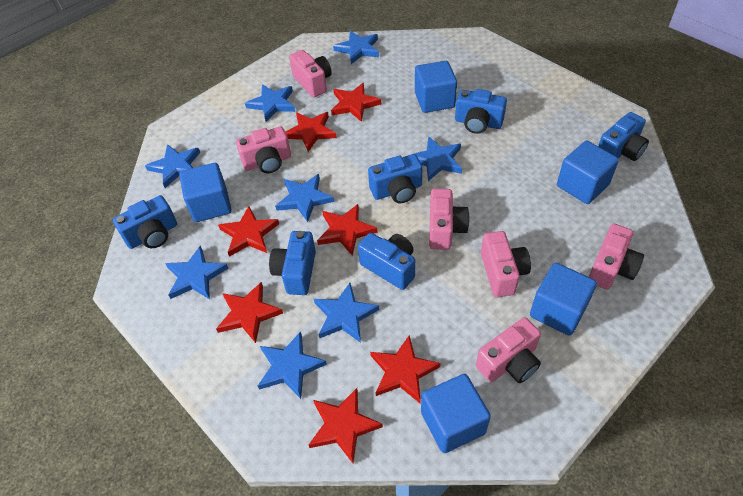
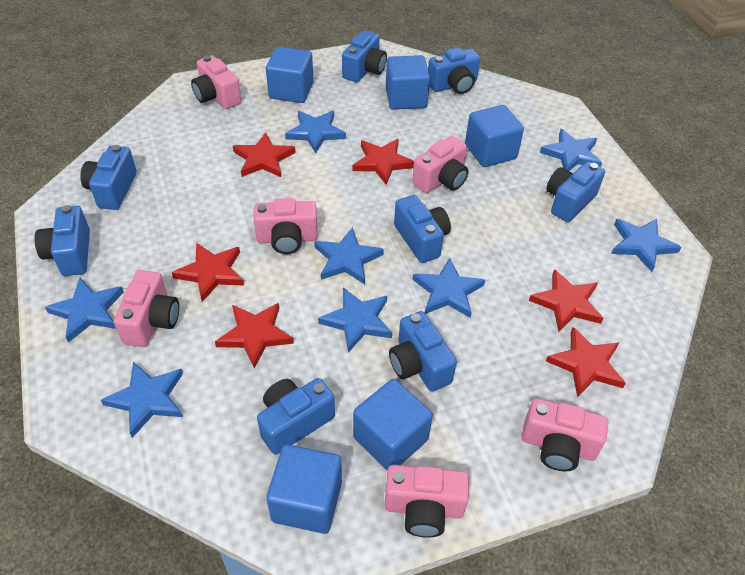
blue camera: [113,195,177,249] [269,231,316,295] [358,233,415,290] [368,154,422,203] [455,89,507,134] [598,112,649,161] = 6 -> [34,205,90,276] [80,145,137,210] [257,378,335,455] [342,30,387,82] [389,311,457,392] [394,195,451,263] [428,47,480,94] [546,161,605,222] = 8
red star: [216,282,283,343] [218,206,279,257] [285,112,337,152] [309,388,383,463] [317,204,378,256] [331,83,381,122] [370,336,441,403] = 7 -> [172,243,244,302] [215,303,294,369] [233,132,295,177] [352,139,414,185] [529,269,604,332] [546,327,626,397] = 6

